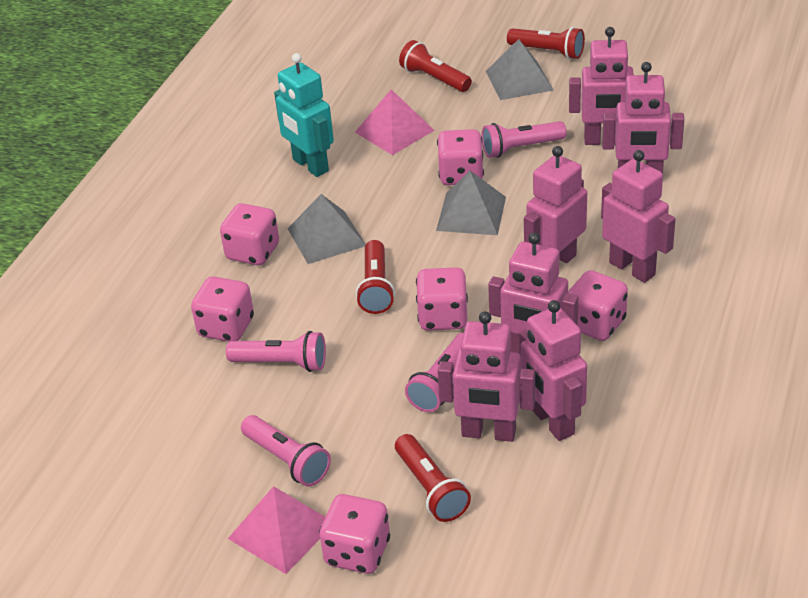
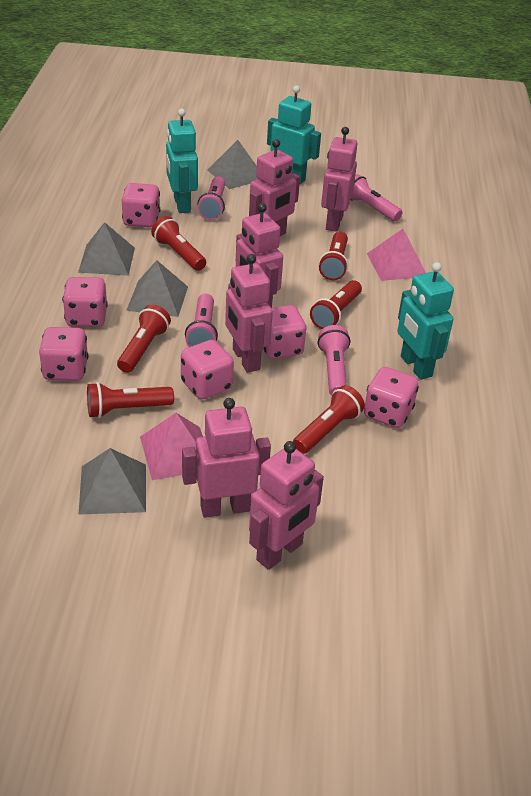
grey pyramid: [287,194,366,264] [436,170,506,235] [486,39,553,100] = 3 -> [78,222,135,276] [78,448,146,515] [126,260,188,317] [208,140,258,189] = 4
pink robot: [438,311,535,442] [488,232,578,354] [519,300,587,441] [524,146,587,263] [569,27,634,145] [601,150,676,283] [602,62,684,174] = 7 -> [182,398,271,518] [225,254,273,373] [236,203,283,308] [249,139,300,236] [249,441,324,570] [321,127,357,232] = 6
red flashlight: [356,240,395,314] [395,434,471,522] [399,40,472,92] [507,27,585,59] = 4 -> [87,382,174,418] [117,305,171,373] [151,216,206,271] [293,385,365,454] [310,280,362,329] [319,231,348,280] = 6
turquoise robot: [274,53,334,177] = 1 -> [166,108,198,213] [267,85,321,184] [397,262,454,380] = 3

